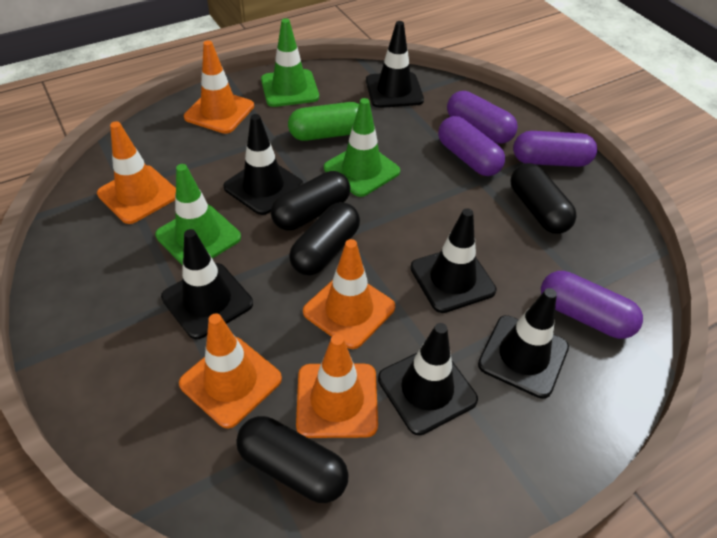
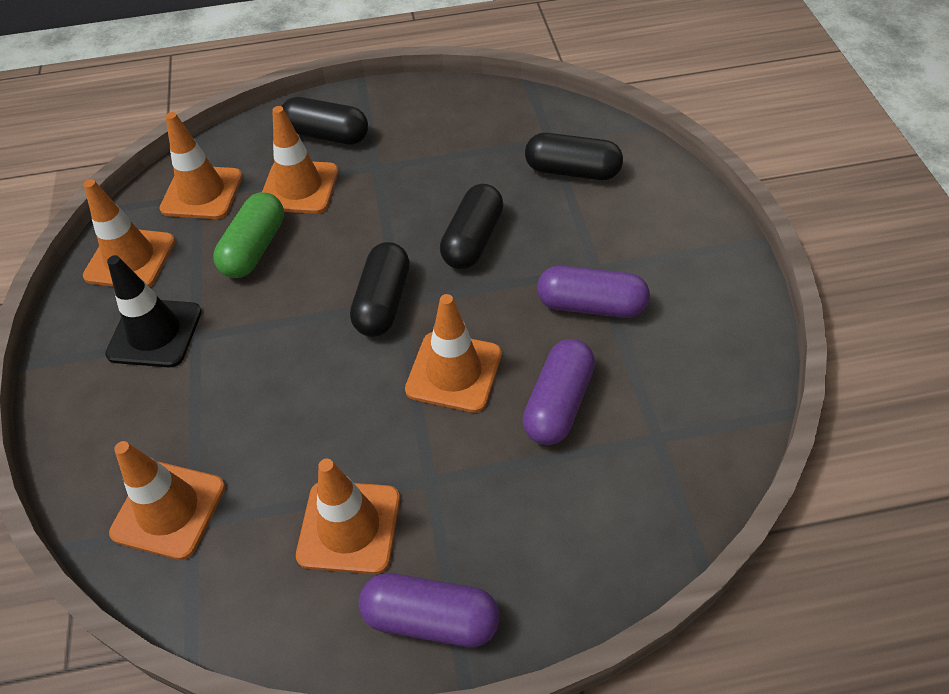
black traffic cone: [161,229,253,339] [223,114,303,215] [366,21,424,108] [378,323,478,435] [410,208,497,313] [478,288,569,399] = 6 -> [105,255,202,367] = 1
green traffic cone: [155,164,241,265] [261,18,319,107] [324,98,400,197] = 3 -> none = 0
orange traffic cone: [97,121,176,224] [179,313,282,428] [184,40,254,134] [296,334,378,438] [303,239,395,349] = 5 -> [83,179,175,287] [109,441,225,560] [159,112,243,219] [262,106,339,214] [296,459,400,574] [405,294,502,413] = 6
purple capsule: [438,116,505,176] [447,91,518,143] [513,131,597,167] [541,271,643,339] = 4 -> [359,573,500,647] [522,339,595,445] [537,266,650,318] = 3

